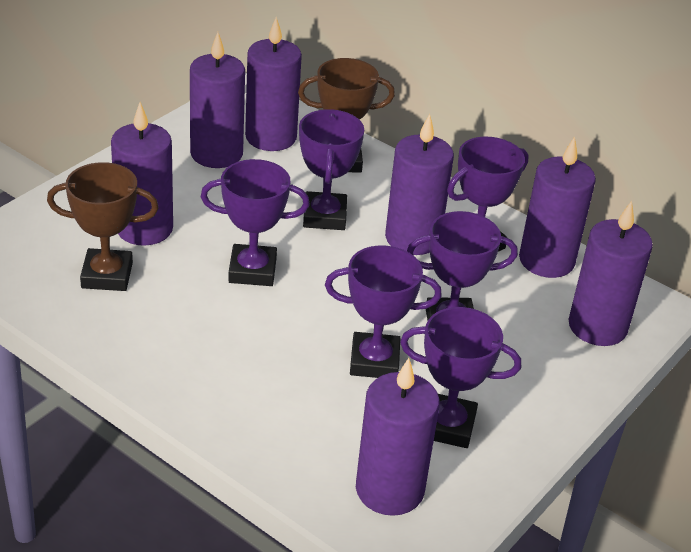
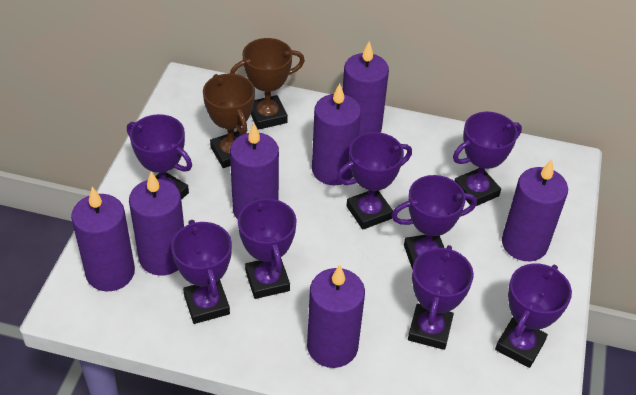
purple trophy: [201,159,310,286] [299,109,364,230] [325,245,442,378] [400,307,521,448] [407,211,518,321] [447,137,528,252] = 6 -> [127,114,192,200] [171,220,232,324] [238,197,297,299] [337,132,412,230] [391,175,477,270] [408,245,474,350] [453,112,522,206] [495,263,572,368] = 8

